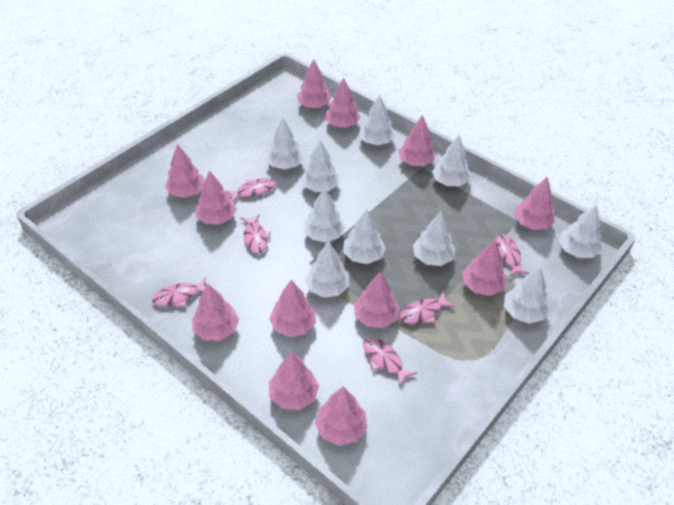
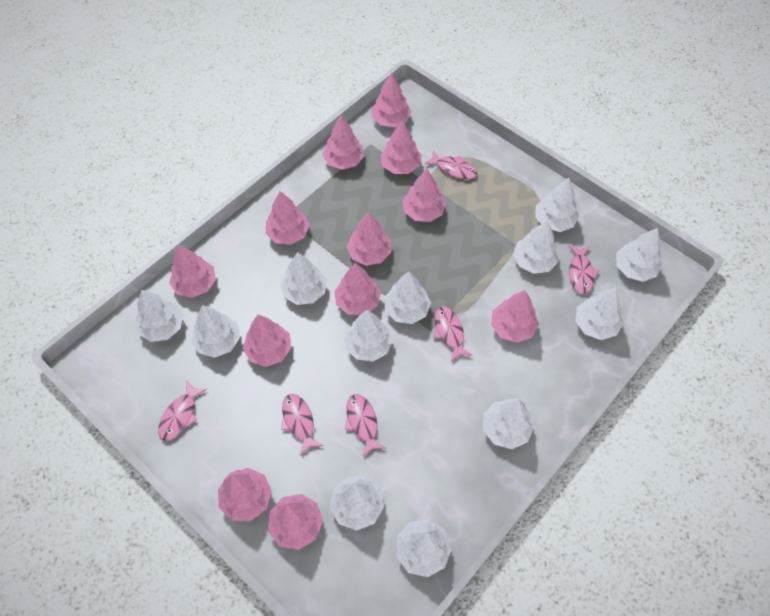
white tree: [266,118,304,170] [300,140,339,192] [304,188,345,243] [305,242,349,298] [343,209,386,264] [359,95,395,145] [413,211,456,266] [432,135,470,186] [504,267,550,324] [559,204,602,258] = 10 -> [135,290,183,342] [191,305,240,358] [280,252,327,305] [329,476,384,531] [345,310,393,362] [384,272,431,324] [396,520,452,577] [483,398,534,449] [513,220,558,274] [535,178,579,232] [575,287,623,340] [616,228,662,282] = 12

